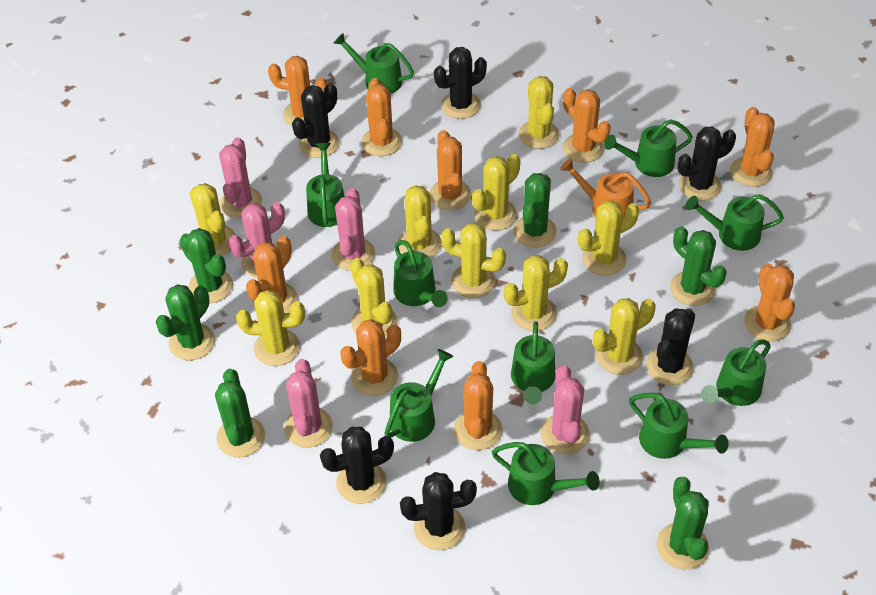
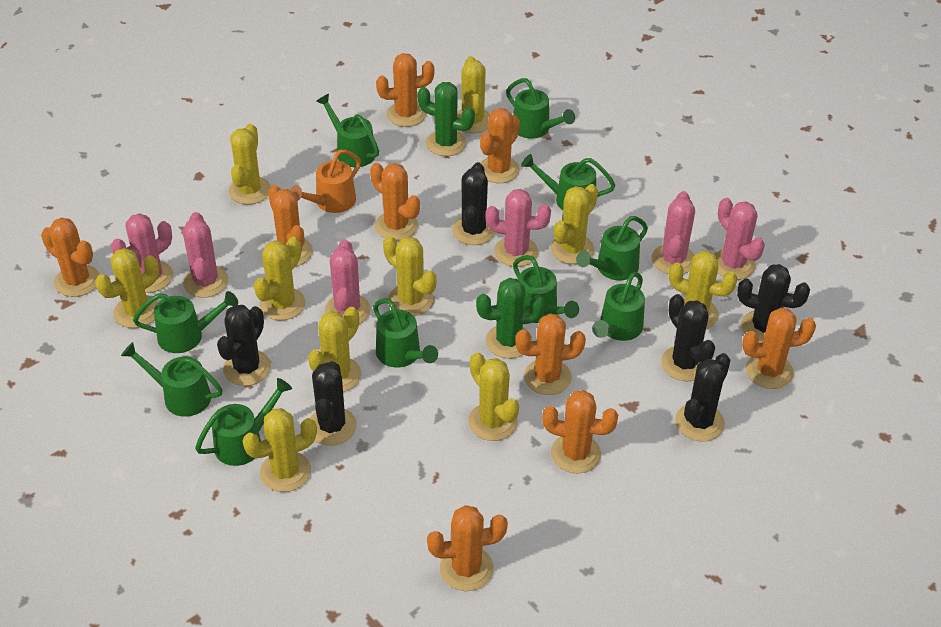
green cactus: [156,284,215,360] [180,228,233,303] [215,369,265,457] [513,173,557,248] [656,477,709,570] [670,226,727,306] = 6 -> [417,82,475,156] [476,278,545,359] = 2
pink cactus: [219,137,262,218] [228,202,285,278] [284,359,333,448] [331,188,375,271] [541,365,590,455] = 5 -> [111,213,173,293] [183,212,228,298] [325,240,371,324] [485,189,551,267] [652,191,695,274] [714,198,765,280] = 6

